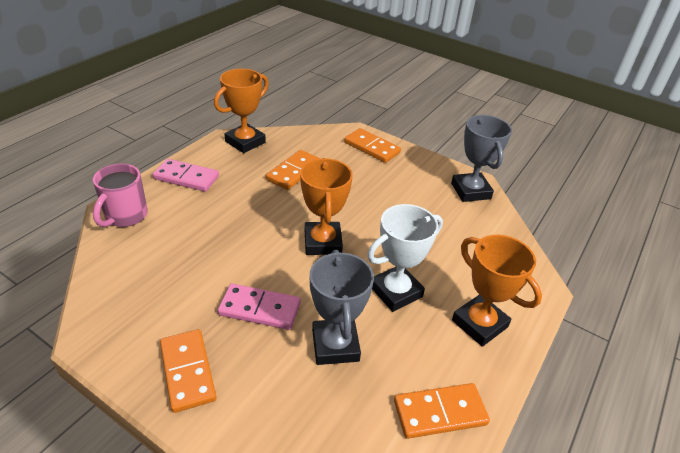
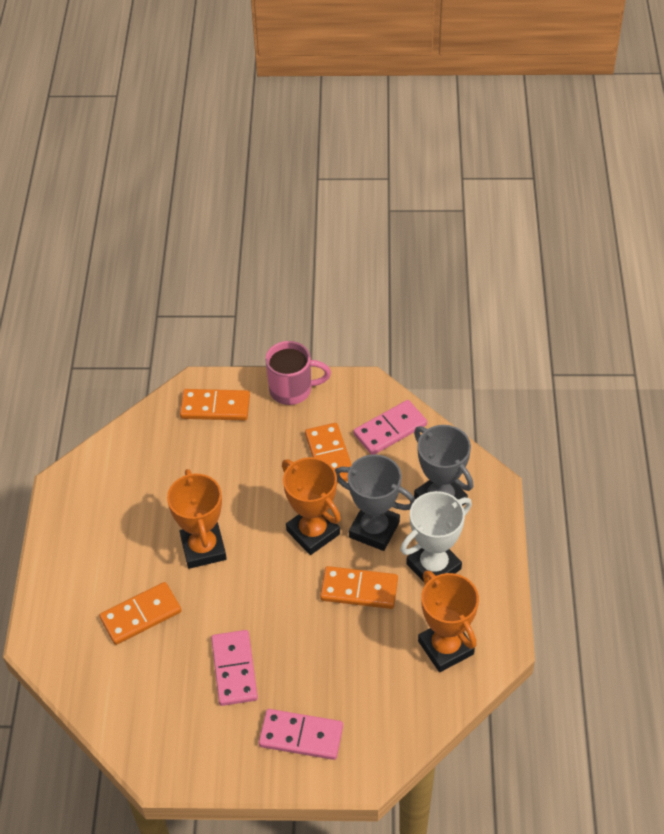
pink domino: [153,159,219,192] [218,284,301,330] = 2 -> [211,630,258,706] [259,709,343,760] [354,400,427,455] = 3

